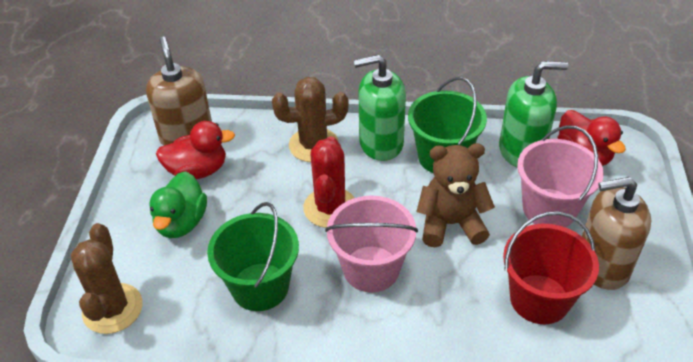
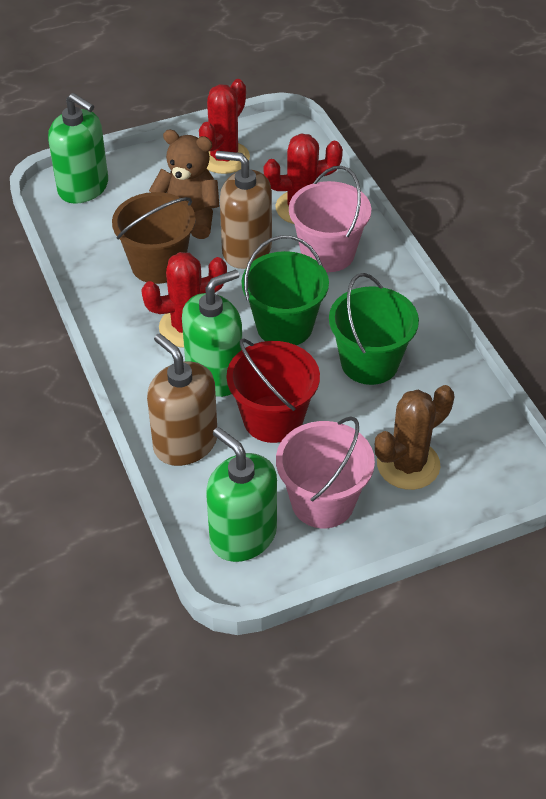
brown bucket: none = 0 -> [112,192,196,284] = 1
brown cactus: [71,223,143,334] [272,77,349,162] = 2 -> [375,385,455,490] = 1
green duck: [149,171,207,238] = 1 -> none = 0
green soap dispenser: [354,54,406,161] [499,61,568,167] = 2 -> [48,93,108,204] [182,269,242,397] [206,427,277,562] = 3
red cactus: [303,136,355,228] = 1 -> [141,252,227,348] [199,79,250,174] [264,133,343,224] = 3
red duck: [156,121,235,179] [557,110,626,166] = 2 -> none = 0

